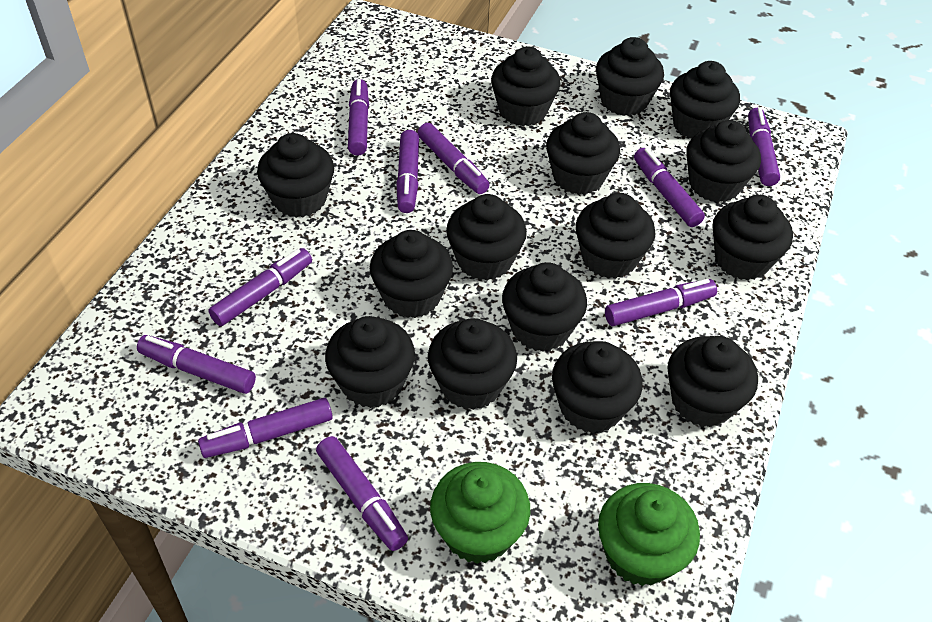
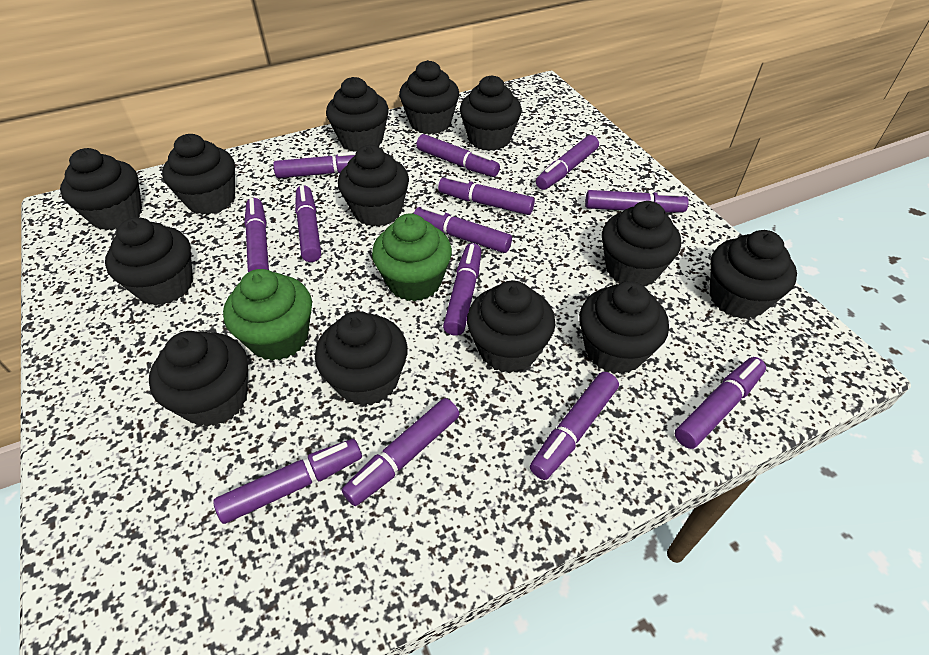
black cupcake: [257,133,334,218] [325,316,415,408] [370,230,453,318] [428,318,517,410] [446,194,527,281] [491,47,560,126] [502,262,587,352] [546,112,620,195] [552,341,643,433] [576,193,656,279] [596,37,664,116] [667,336,758,427] [670,61,740,138] [686,120,761,202] [712,195,793,280] = 15 -> [60,148,142,230] [105,217,193,306] [149,331,248,427] [162,134,235,215] [315,311,408,406] [326,77,389,152] [338,145,409,227] [399,60,459,135] [460,75,522,151] [467,281,555,373] [579,281,669,374] [602,201,681,286] [710,230,797,319] = 13
purple marker: [137,335,256,394] [198,398,333,458] [208,248,312,326] [316,436,408,551] [348,79,369,156] [396,130,419,213] [418,123,490,194] [605,279,717,326] [634,148,705,227] [748,108,780,186] = 10 -> [213,439,362,524] [244,198,269,272] [273,151,357,178] [295,185,321,262] [342,398,459,506] [414,206,512,253] [416,134,500,177] [438,175,535,215] [443,243,481,336] [530,372,619,480] [536,135,599,190] [585,190,689,213] [675,357,766,449] = 13

